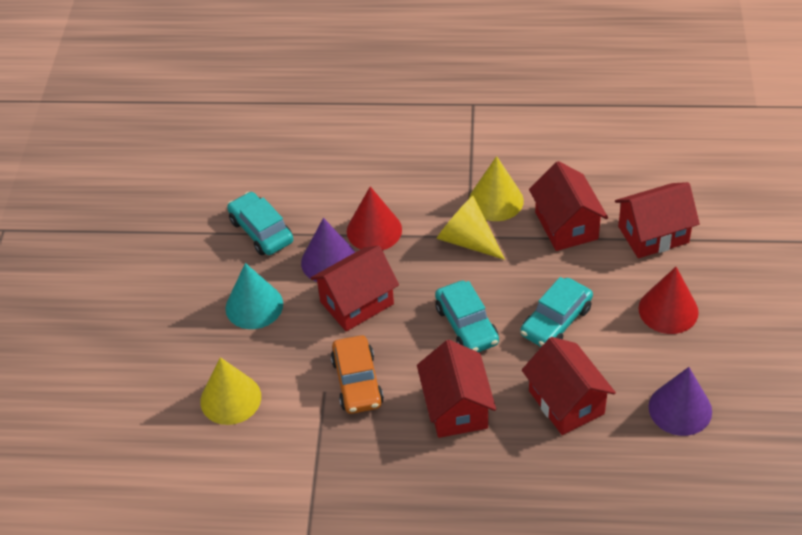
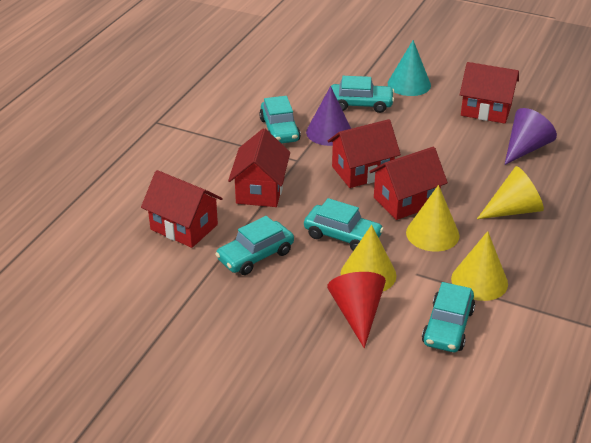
orange car: [331,335,384,414] = 1 -> none = 0
red cone: [347,186,402,250] [639,267,699,334] = 2 -> [327,272,386,348] = 1
turquoise car: [227,192,293,255] [435,281,499,352] [520,277,593,347] = 3 -> [215,216,294,275] [259,96,301,143] [304,198,384,251] [331,76,394,113] [422,282,475,352] = 5
yellow cone: [200,357,261,425] [437,196,505,260] [469,156,524,221] = 3 -> [341,225,396,291] [406,185,460,252] [451,231,508,301] [477,166,544,219] = 4

